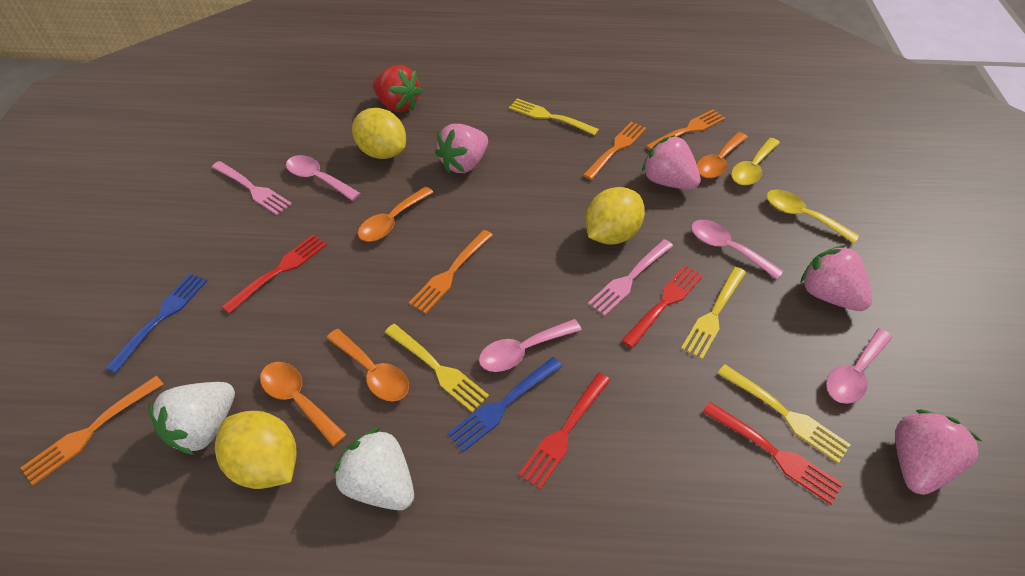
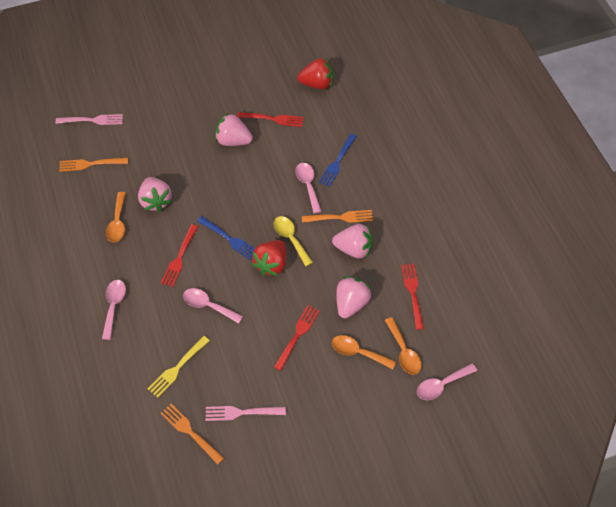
orange fork: [21,376,163,486] [409,230,493,314] [583,122,646,180] [646,109,725,150] = 4 -> [59,158,128,172] [160,404,224,464] [302,210,373,223] = 3
orange spoon: [260,362,347,447] [327,329,409,401] [358,186,434,241] [697,132,748,178] = 4 -> [106,192,126,242] [332,335,396,369] [385,317,422,375] = 3
red strawberry: [373,65,422,112] = 1 -> [252,240,286,276] [297,58,333,89] = 2
white strawberry: [148,382,235,455] [333,427,414,510] = 2 -> none = 0
yellow fork: [385,324,489,412] [509,98,599,135] [681,267,746,359] [717,364,851,463] = 4 -> [148,336,210,398] = 1
yellow lemon: [215,411,297,489] [352,108,406,159] [585,187,645,245] = 3 -> none = 0
yellow spoon: [731,138,780,185] [766,189,859,243] = 2 -> [274,216,313,266] = 1

